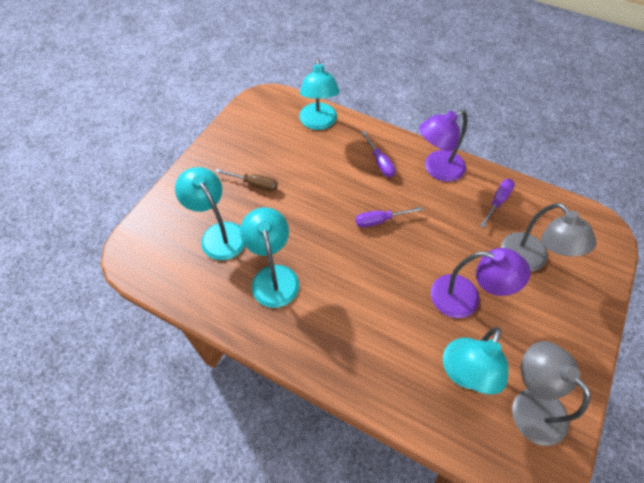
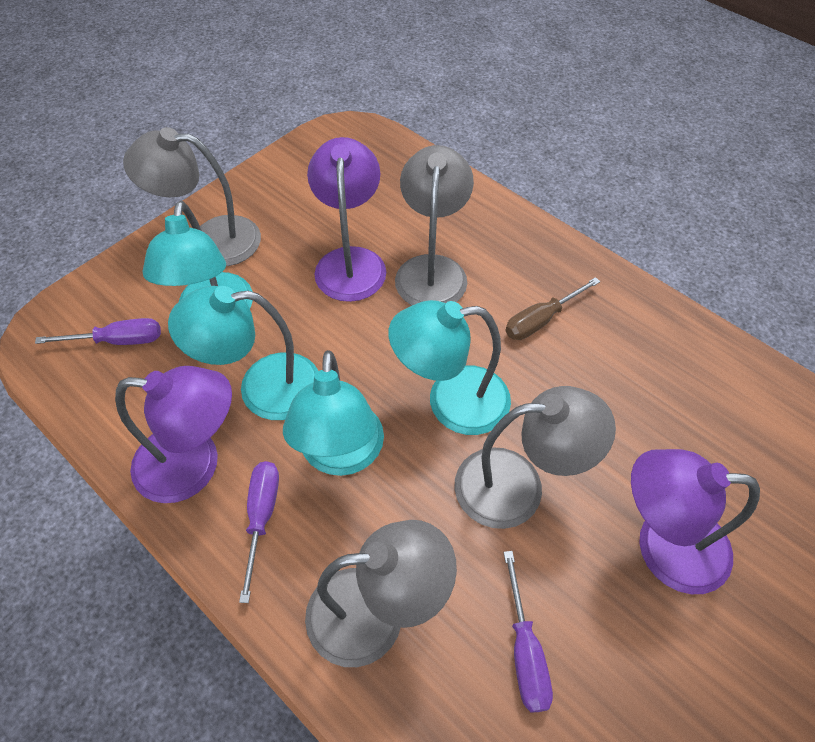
grey lamp: [501,203,597,272] [512,341,590,446] = 2 -> [123,127,261,266] [305,520,457,667] [395,145,474,305] [454,386,616,529] = 4
purple lamp: [419,109,467,182] [431,248,530,318] = 2 -> [115,366,232,503] [307,137,386,302] [631,449,760,594] = 3

